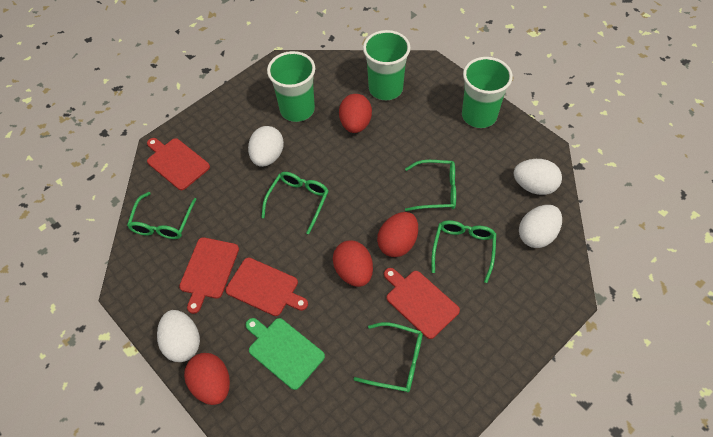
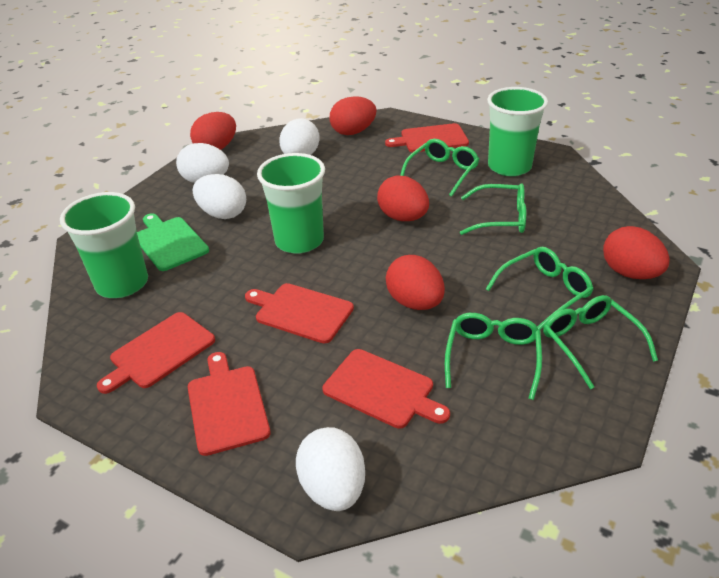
red cutting board: [147,138,210,190] [179,237,239,314] [225,258,308,316] [384,268,460,339] = 4 -> [97,312,215,394] [188,352,270,456] [245,283,354,344] [322,349,450,429] [385,123,469,152] = 5
red egg: [184,353,230,405] [333,240,373,287] [339,94,372,133] [377,212,418,257] = 4 -> [190,112,236,150] [329,96,376,135] [377,175,429,221] [386,255,445,310] [603,226,670,279] = 5

